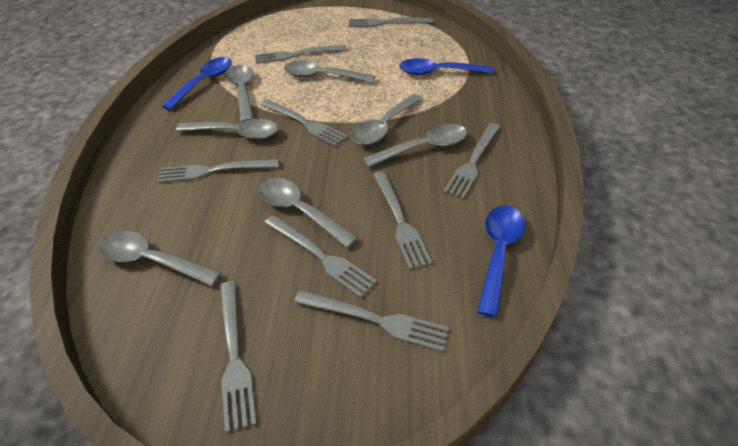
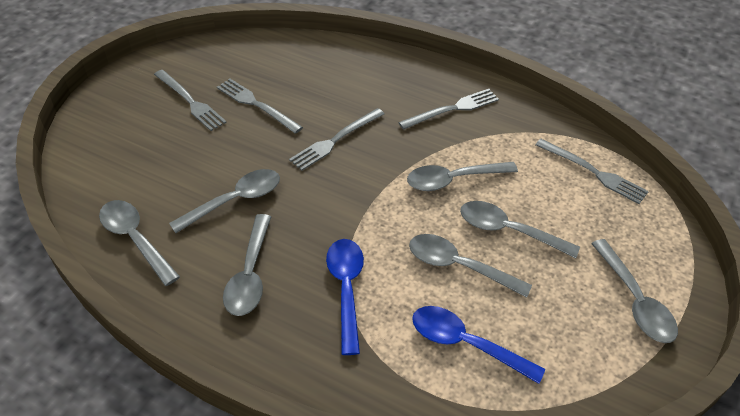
blue spoon: [162,57,232,110] [399,58,493,75] [478,206,525,317] = 3 -> [326,239,364,355] [412,306,545,384] = 2
grey fork: [157,159,279,183] [220,281,257,433] [255,45,347,64] [260,99,348,146] [264,215,377,298] [294,290,449,352] [349,17,433,27] [373,171,432,270] [444,123,500,199] = 9 -> [154,70,227,131] [217,79,303,134] [289,108,384,171] [398,89,499,130] [536,139,649,204] = 5

